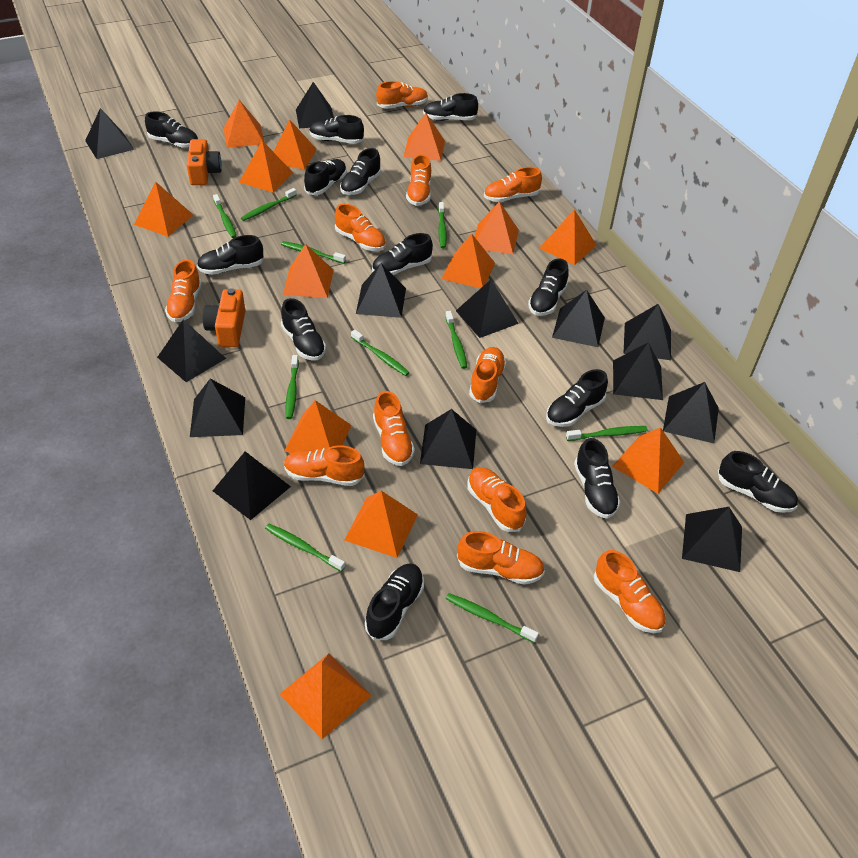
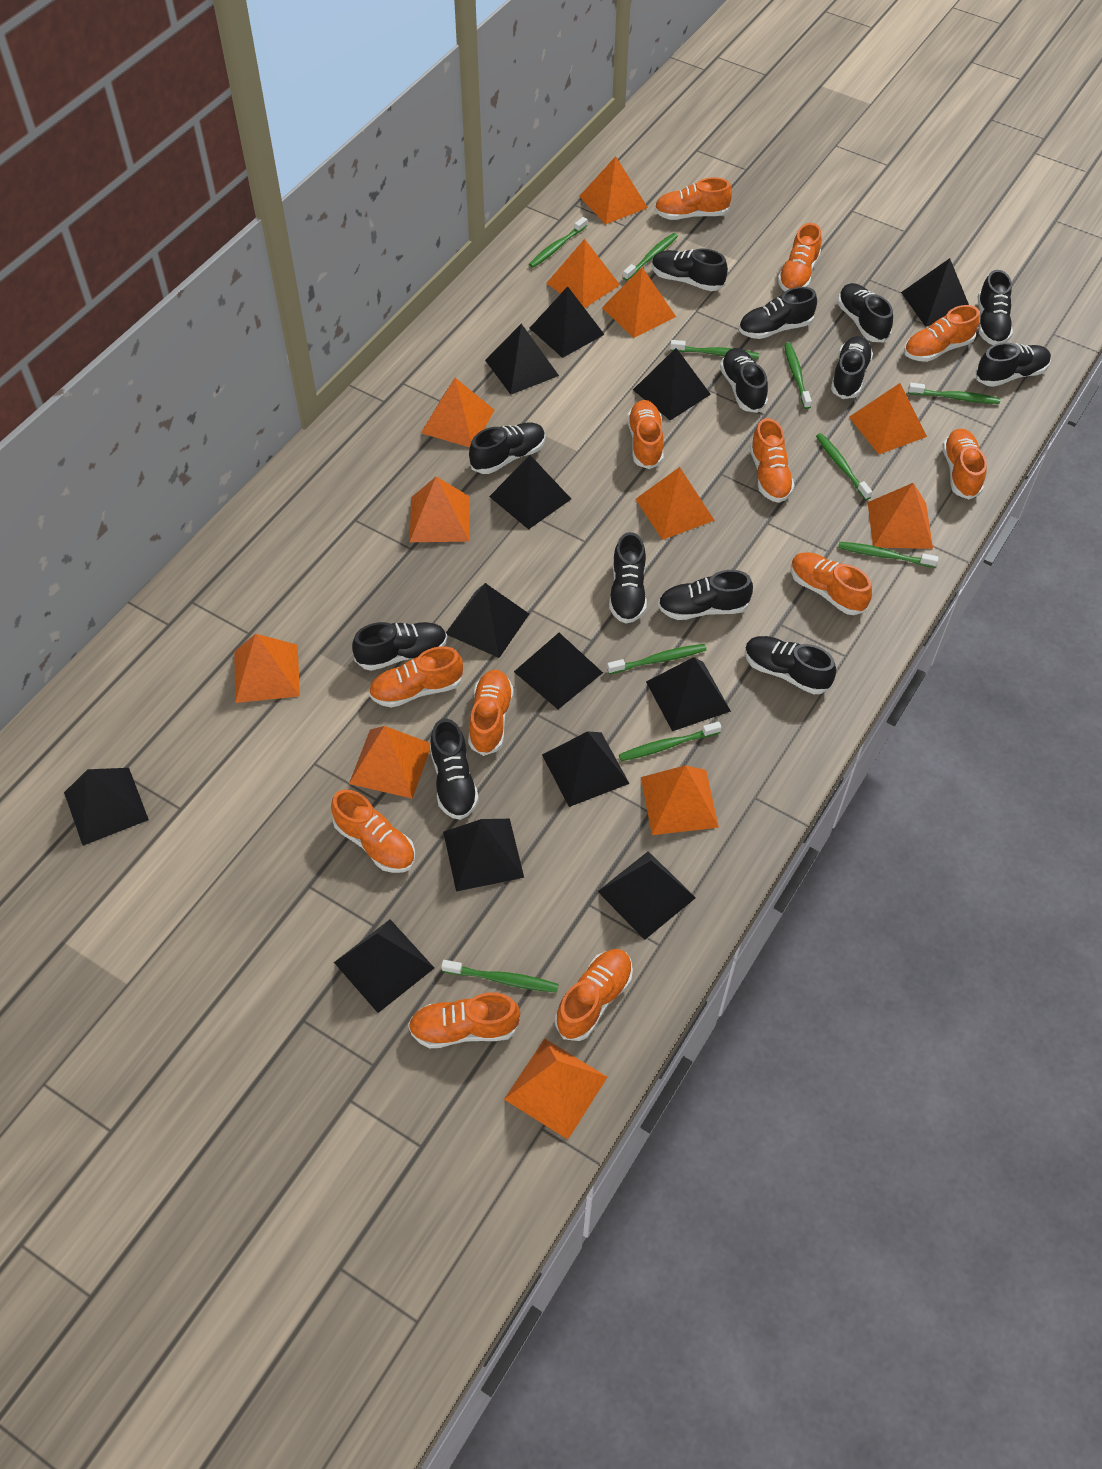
orange camera: [187,139,222,185] [203,288,245,347] = 2 -> none = 0
orange pyramid: [134,182,193,237] [223,100,265,148] [239,141,293,193] [274,119,317,169] [280,653,372,739] [283,244,334,298] [284,400,351,453] [344,491,418,558] [404,113,445,161] [441,233,495,288] [475,201,519,254] [539,209,596,265] [612,427,684,494] = 13 -> [234,634,300,703] [349,726,431,799] [410,477,470,542] [421,378,494,447] [504,1038,607,1139] [546,239,620,308] [579,156,648,225] [602,267,676,338] [635,467,715,540] [641,765,719,835] [849,383,927,454] [868,483,933,549] = 12
orange shoe: [165,260,202,322] [284,445,364,486] [335,204,386,251] [373,391,415,466] [376,81,428,109] [406,154,431,206] [457,531,545,585] [467,467,526,532] [469,347,506,403] [484,167,542,202] [594,550,666,633] = 11 -> [331,789,415,873] [369,646,463,708] [408,992,520,1048] [468,670,514,756] [555,949,633,1041] [627,400,664,469] [654,177,732,220] [750,418,795,503] [778,223,822,291] [791,552,872,615] [904,305,980,362] [942,429,987,499] = 12

